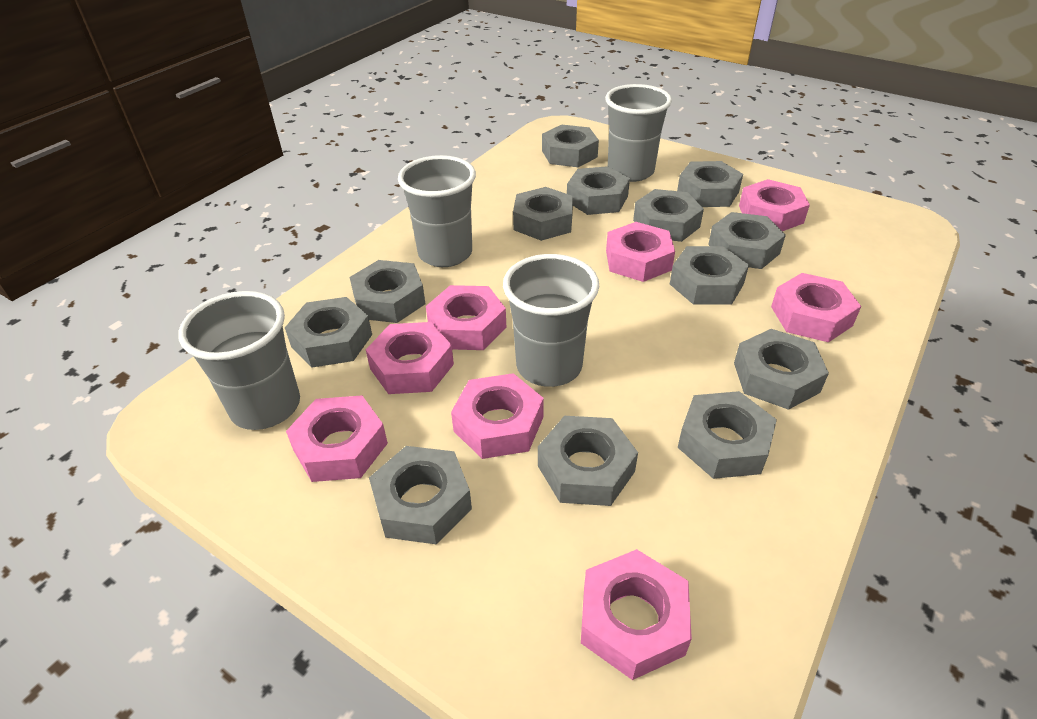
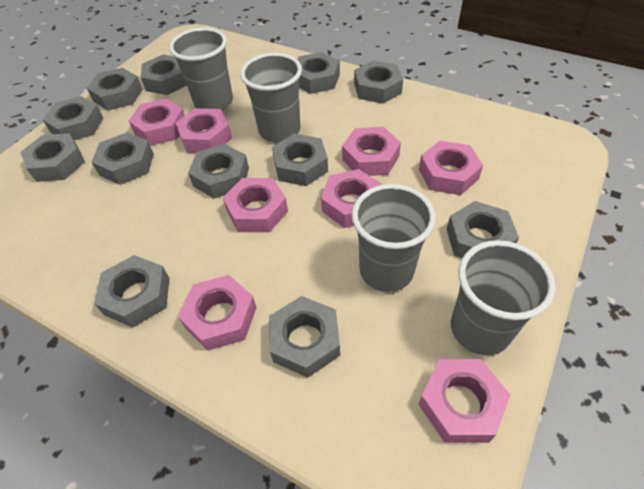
grey nut: [285,297,372,368] [350,260,425,323] [369,446,472,544] [513,187,573,241] [538,416,638,506] [542,125,599,167] [567,166,630,215] [633,189,704,242] [670,246,749,305] [677,161,743,207] [678,391,777,479] [708,212,786,269] [734,329,829,410] = 13 -> [20,133,85,182] [42,96,103,140] [87,68,143,111] [92,132,154,185] [94,255,169,327] [141,55,187,95] [188,144,249,199] [269,296,340,378] [272,134,328,186] [297,52,340,94] [354,60,403,104] [447,201,519,258] = 12

